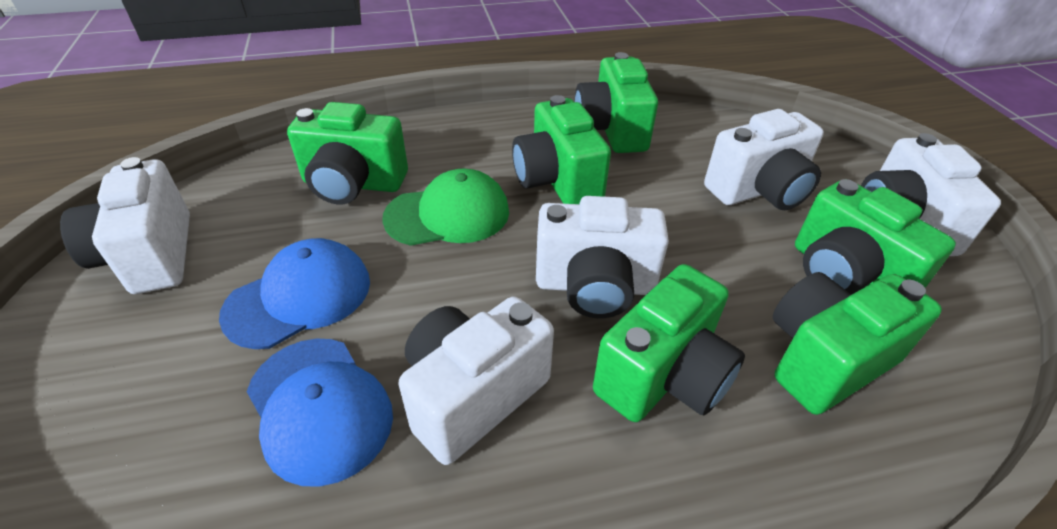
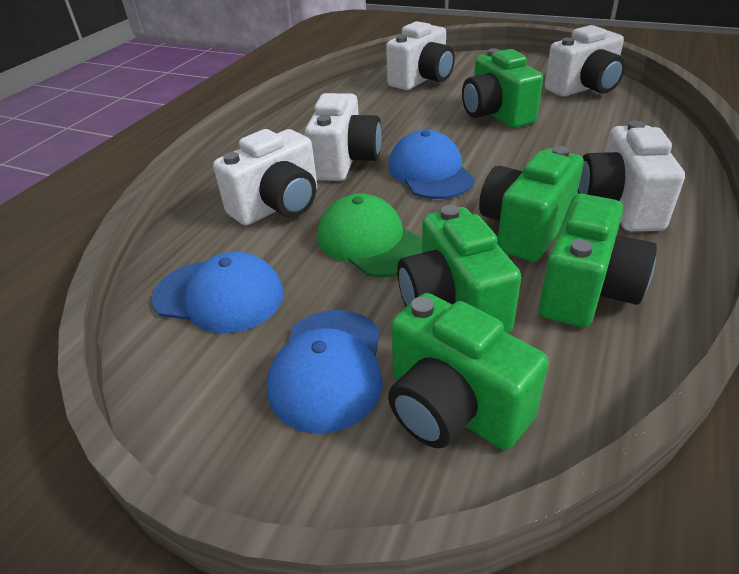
blue cap: [219,238,370,349] [247,339,393,487] = 2 -> [152,252,284,333] [267,310,383,433] [388,130,475,199] = 3
green camera: [287,102,408,204] [512,95,611,204] [574,52,658,153] [593,264,745,422] [773,272,942,415] [795,179,956,295] = 6 -> [388,293,549,450] [397,205,521,333] [462,48,543,128] [479,146,584,262] [539,194,657,328] = 5

